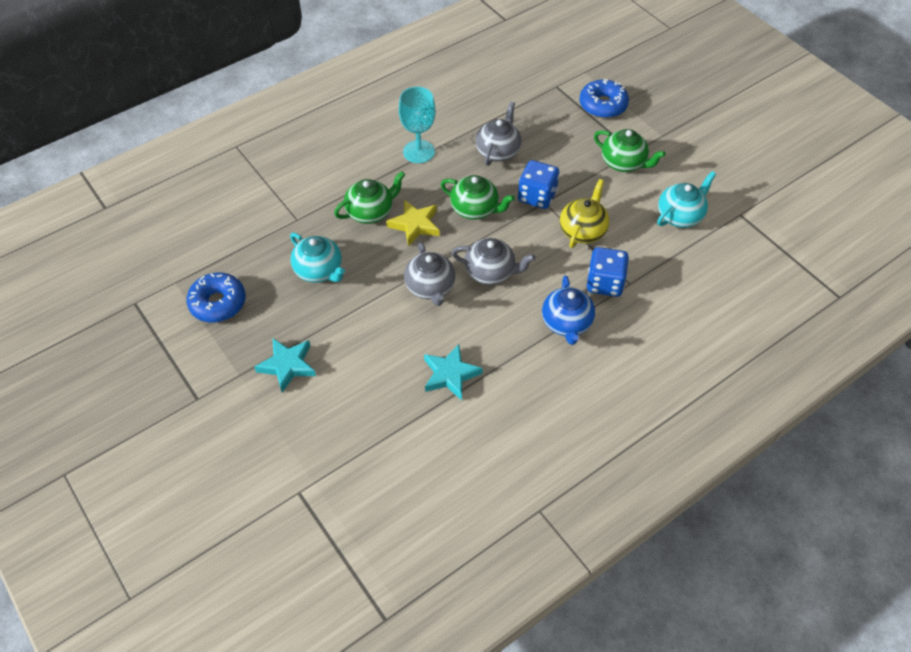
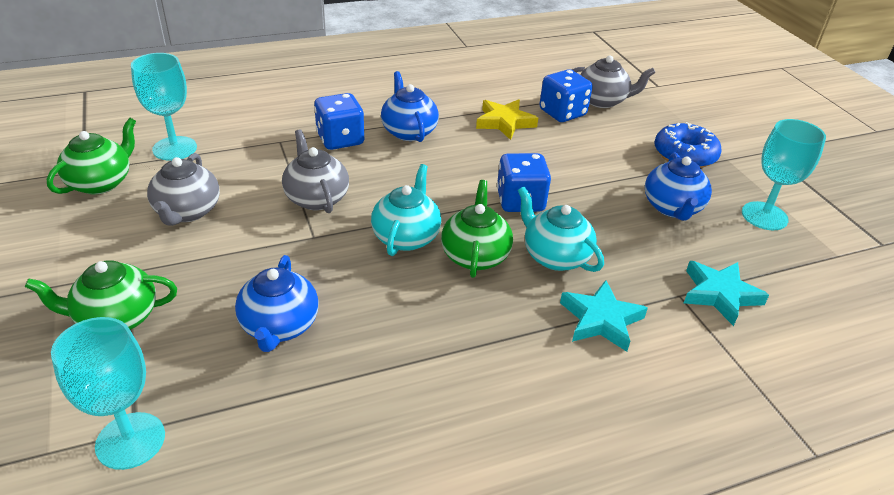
blue dice: [518,160,559,209] [587,247,629,297] = 2 -> [314,93,365,150] [497,153,551,212] [539,69,593,122] = 3
blue donut: [186,272,246,323] [580,79,629,118] = 2 -> [654,122,722,168] = 1
blue teapot: [542,276,595,345] = 1 -> [235,255,319,352] [381,71,439,142] [645,153,712,221] = 3
turquoise goblet: [399,87,435,163] = 1 -> [51,317,165,470] [131,53,197,161] [742,119,826,230] = 3
yellow teapot: [560,179,609,248] = 1 -> none = 0

